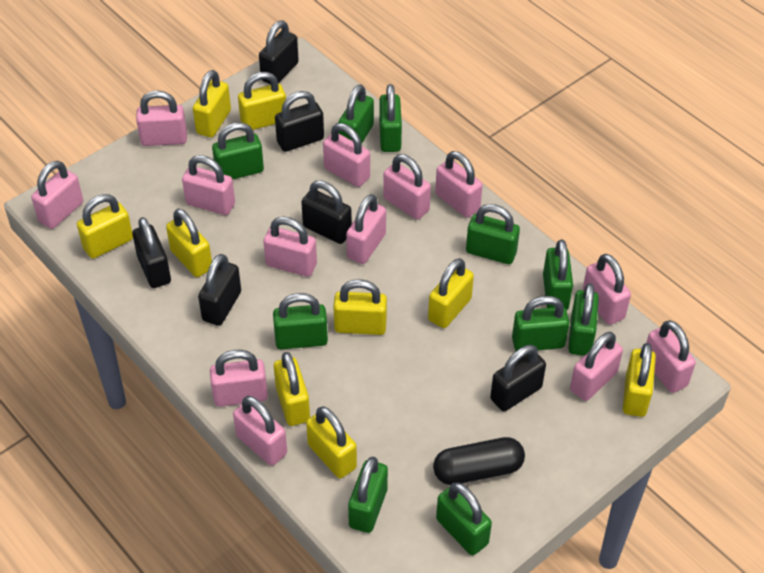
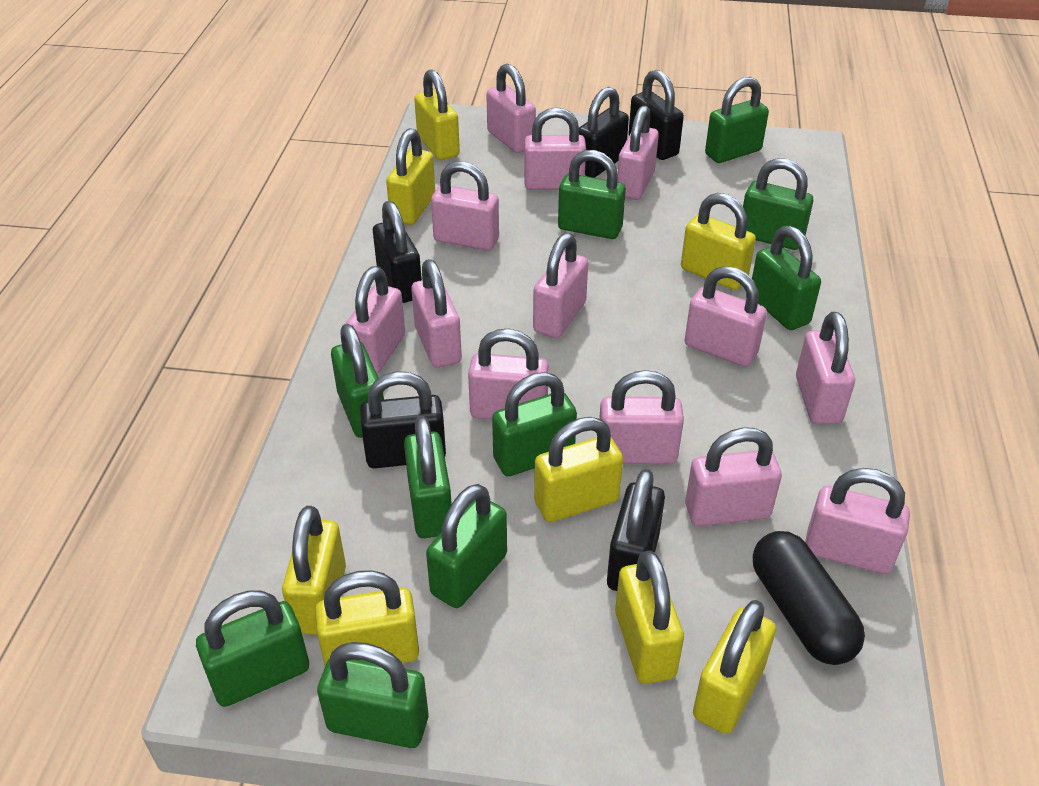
black padlock: [132,217,171,288] [198,254,241,326] [259,20,299,85] [275,91,324,152] [301,180,352,244] [490,345,546,411] = 6 -> [360,371,446,468] [373,201,422,303] [579,87,629,178] [607,469,665,591] [628,70,684,160] = 5
yellow padlock: [77,194,133,259] [166,209,212,277] [193,70,231,138] [238,72,286,130] [274,352,310,426] [306,406,357,478] [334,279,387,335] [428,258,474,328] [623,343,656,417] = 9 -> [282,506,346,635] [315,570,419,666] [386,128,435,225] [414,69,460,160] [534,417,623,522] [615,551,684,684] [681,193,756,290] [693,600,776,734] = 8

